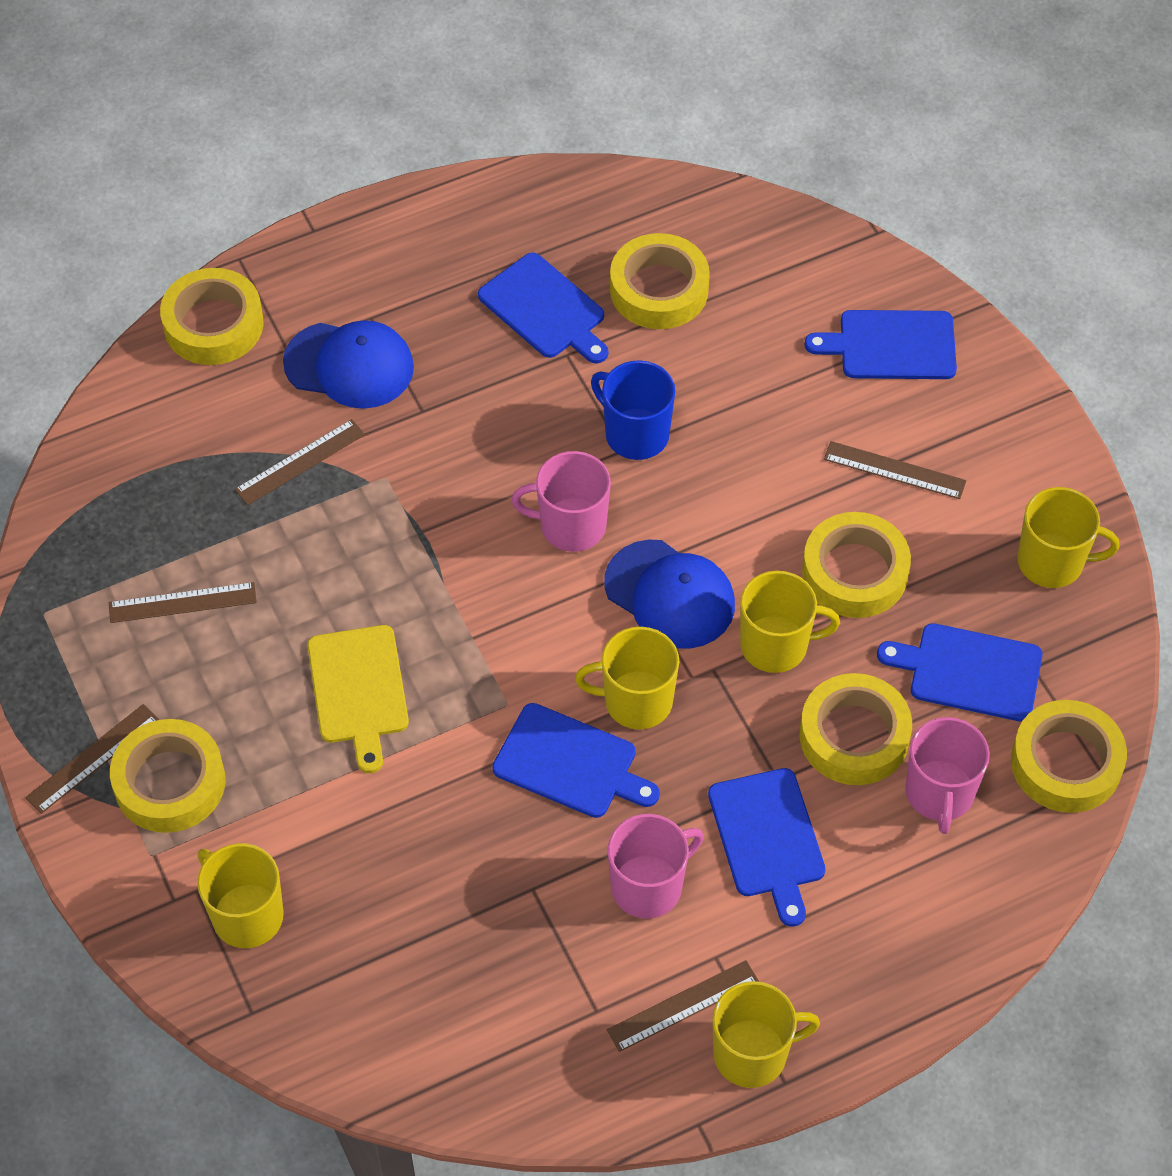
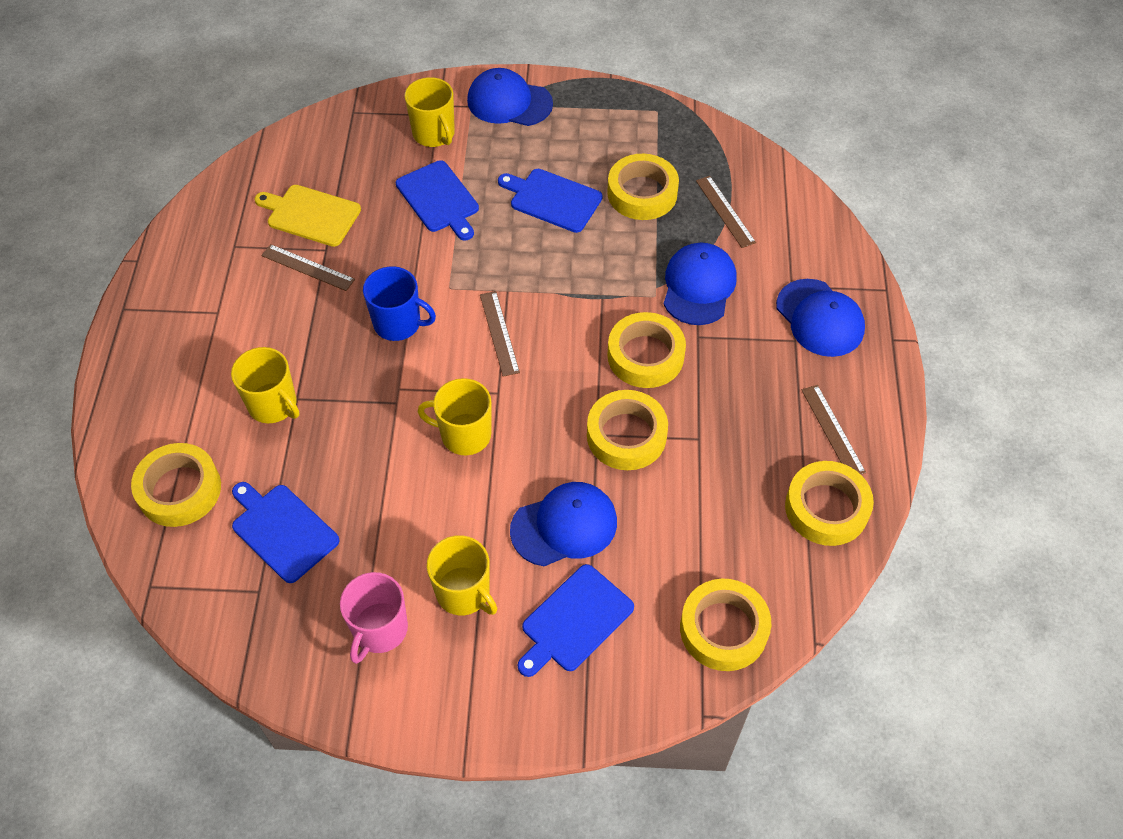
blue cap: [283,320,414,409] [604,539,735,649] = 2 -> [467,68,553,126] [510,482,617,566] [663,243,736,325] [776,279,865,357] = 4
blue cutting board: [478,253,608,363] [492,703,660,818] [708,768,826,927] [804,310,957,379] [877,623,1043,722] = 5 -> [232,482,339,583] [396,160,479,240] [498,169,603,233] [518,564,634,677] = 4
brown ruler: [25,704,159,814] [109,582,257,623] [235,419,365,505] [607,960,759,1052] [824,441,966,499] = 5 -> [261,244,355,291] [480,291,520,377] [696,176,756,248] [802,385,866,474] = 4
pink mug: [512,451,611,552] [608,814,704,919] [905,717,990,834] = 3 -> [340,572,408,664] = 1
yellow mug: [197,843,284,948] [575,627,679,729] [712,981,820,1088] [740,571,840,673] [1017,487,1119,588] = 5 -> [231,347,299,423] [404,77,455,147] [418,378,491,455] [427,535,497,615] = 4

